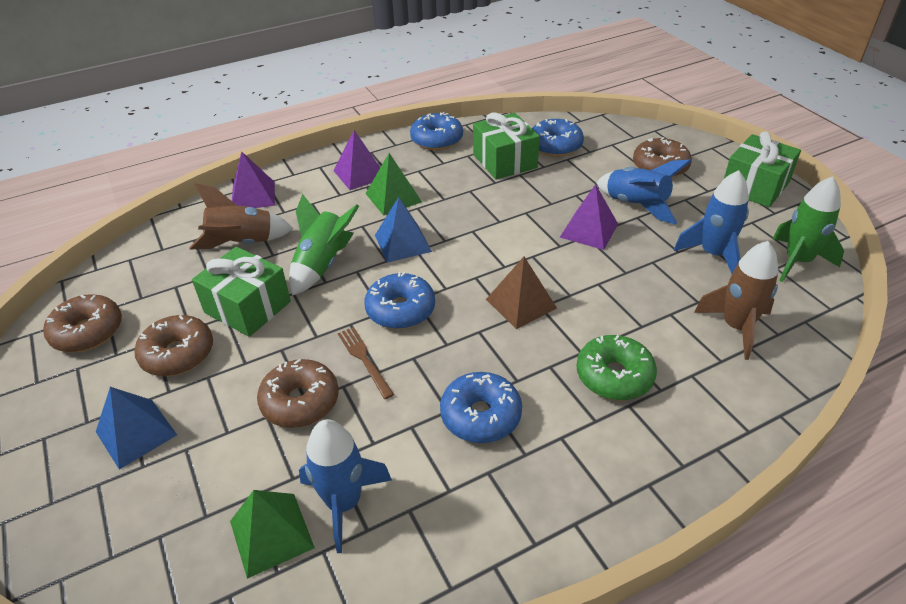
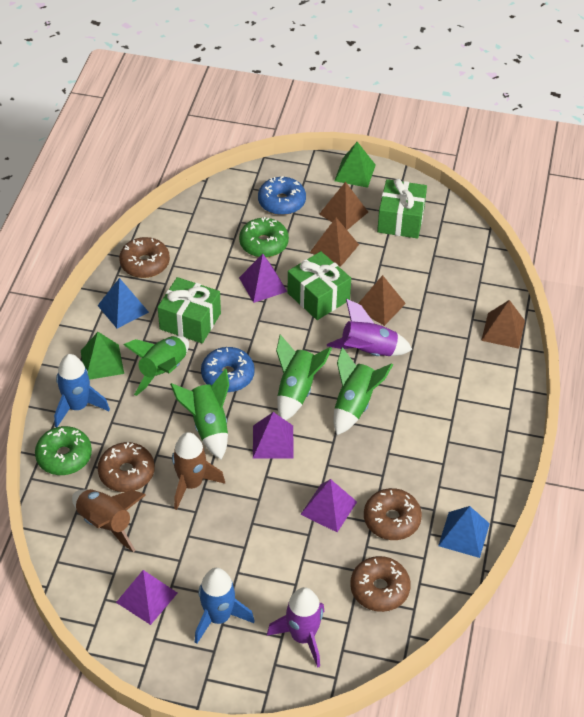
blue donut: [364,272,435,329] [410,112,463,150] [440,372,522,443] [532,119,584,157] = 4 -> [201,347,255,392] [258,176,306,215] = 2
blue rocket: [299,419,392,553] [596,159,691,225] [674,170,749,274] = 3 -> [54,354,110,427] [195,568,255,644] = 2
brown fork: [338,327,394,399] = 1 -> none = 0
brown pyramid: [486,257,557,329] = 1 -> [310,218,359,267] [319,182,368,230] [358,275,406,326] [481,300,525,349] = 4
green donut: [576,335,657,400] = 1 -> [35,426,92,475] [239,217,289,258] = 2
green rocket: [289,194,359,296] [772,176,844,282] = 2 -> [124,336,189,396] [170,369,229,459] [276,334,332,420] [333,347,393,435] = 4
purple pyramid: [232,151,275,208] [333,130,380,190] [560,184,618,250] = 3 -> [116,570,177,625] [239,254,287,303] [253,412,294,458] [300,479,357,532] = 4
purple rocket: none = 0 -> [267,587,324,668] [327,299,413,356] = 2

